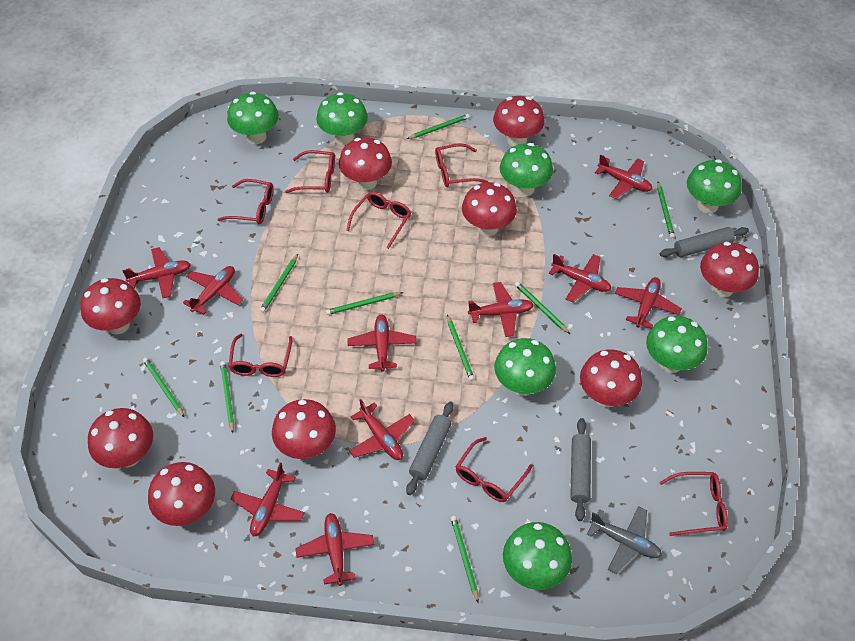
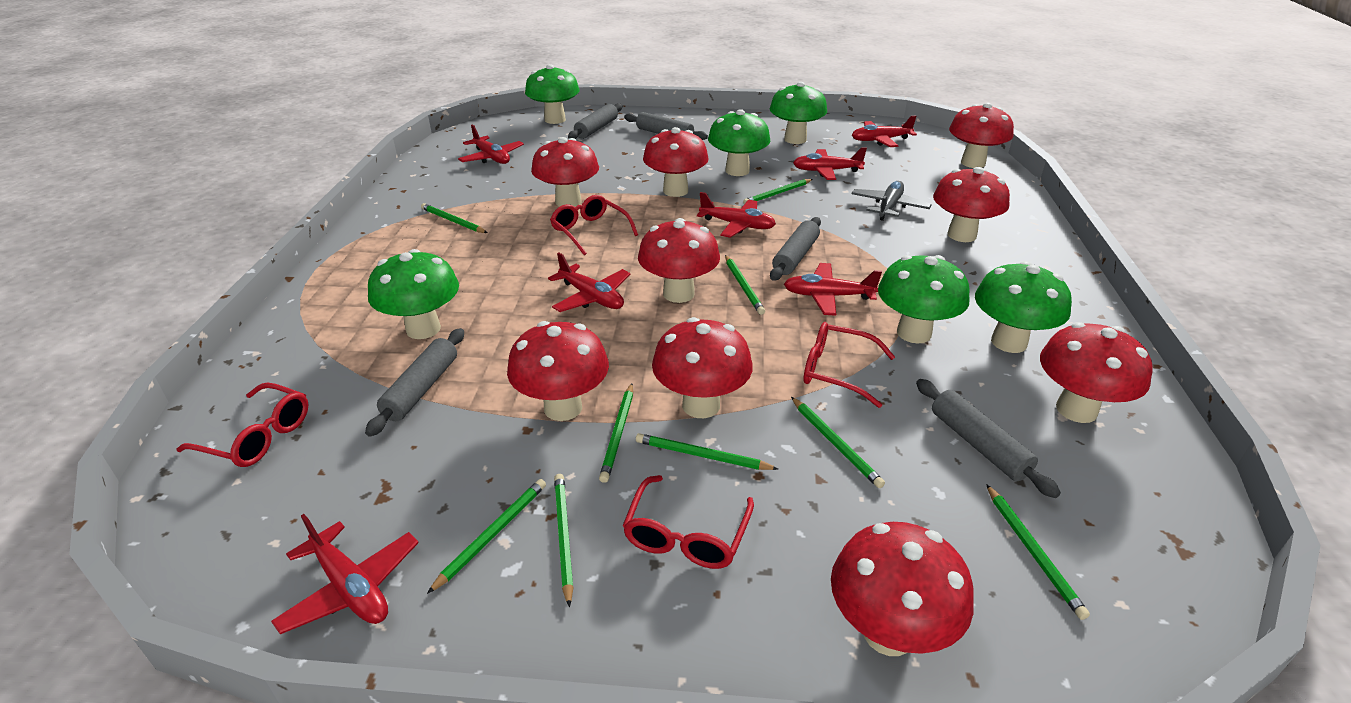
green mushroom: [227,92,279,144] [316,92,368,145] [494,338,556,396] [500,143,553,196] [503,522,572,590] [646,316,707,373] [687,159,742,213] = 7 -> [368,249,459,339] [525,64,580,124] [708,109,770,176] [770,82,827,144] [878,255,970,344] [975,261,1072,353] = 6
grey rolling pin: [406,401,454,495] [570,418,591,521] [660,227,749,257] = 3 -> [365,328,464,437] [568,103,622,139] [624,112,708,140] [770,217,821,281] [916,379,1061,498] = 5
red glasses: [217,179,274,224] [228,334,292,377] [285,150,335,193] [346,192,411,249] [435,143,488,187] [455,437,533,502] [659,472,728,536] = 7 -> [176,382,308,467] [550,195,638,255] [623,475,754,569] [803,322,895,408] = 4
red plane: [122,247,191,298] [183,266,243,315] [230,463,305,537] [295,513,374,586] [348,314,416,372] [349,399,415,460] [468,282,534,337] [549,254,611,302] [595,154,652,199] [615,277,682,329] = 10 -> [271,514,419,634] [458,125,524,164] [548,253,630,312] [697,192,776,238] [784,263,882,316] [793,147,867,180] [852,115,917,147] = 7

